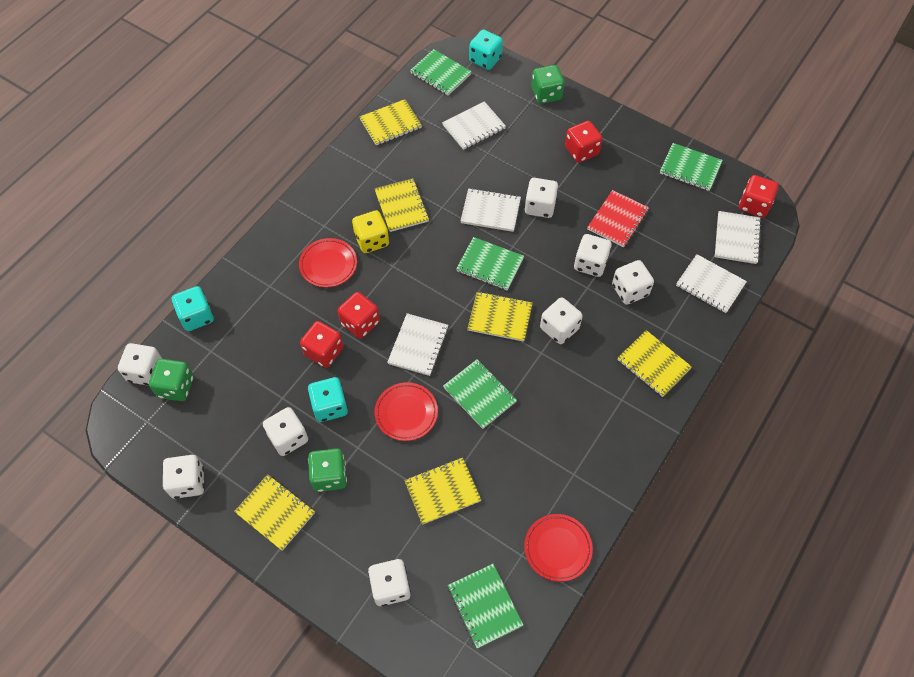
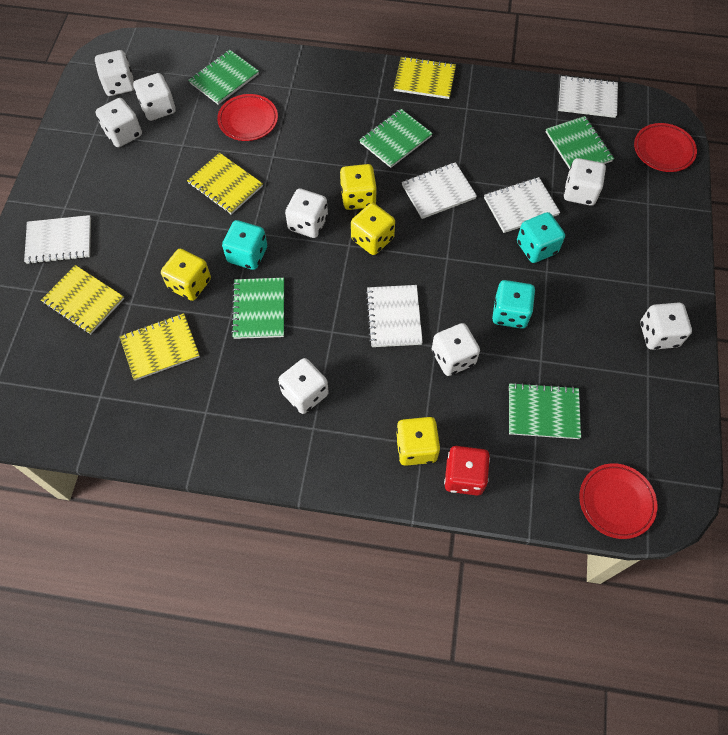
green dice: [149,359,193,401] [308,448,347,492] [531,65,565,104] = 3 -> none = 0
red dice: [300,321,343,368] [338,292,380,339] [565,121,603,163] [739,175,779,218] = 4 -> [444,446,490,496] = 1
red notebook: [587,190,649,247] = 1 -> none = 0
yellow dice: [352,210,389,253] = 1 -> [161,249,211,301] [340,164,377,210] [351,203,395,255] [396,417,440,466] = 4
yellow notebook: [234,474,315,551] [360,99,422,145] [374,178,429,232] [404,458,481,525] [467,292,533,342] [617,330,692,397] = 6 -> [41,265,124,334] [120,313,200,381] [187,153,263,215] [394,56,456,99] = 4

